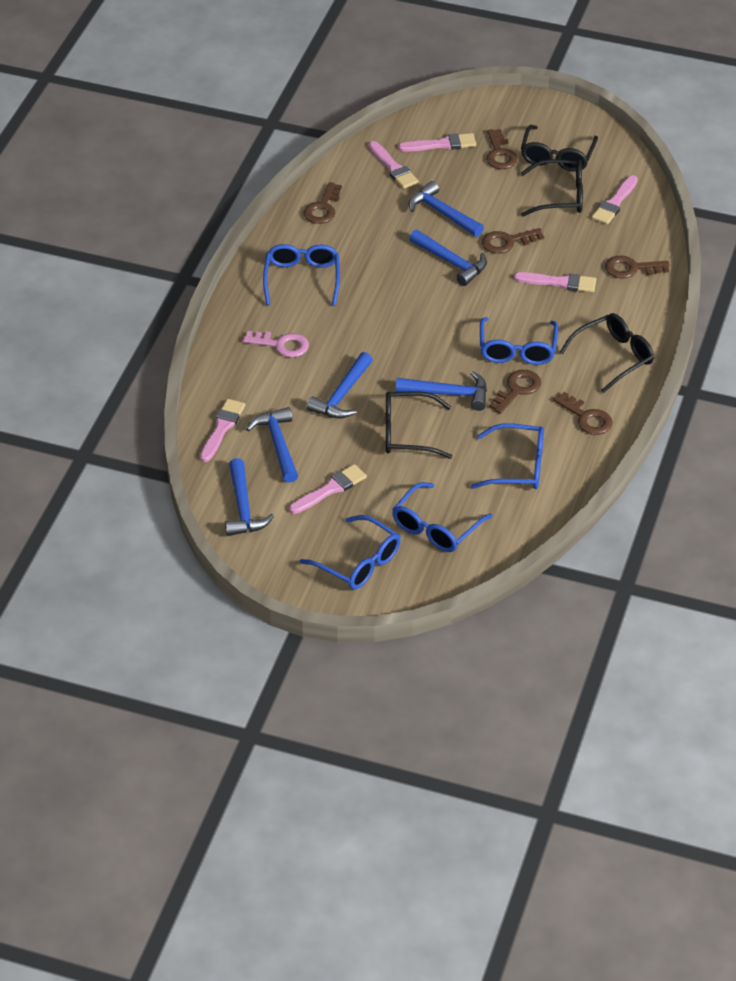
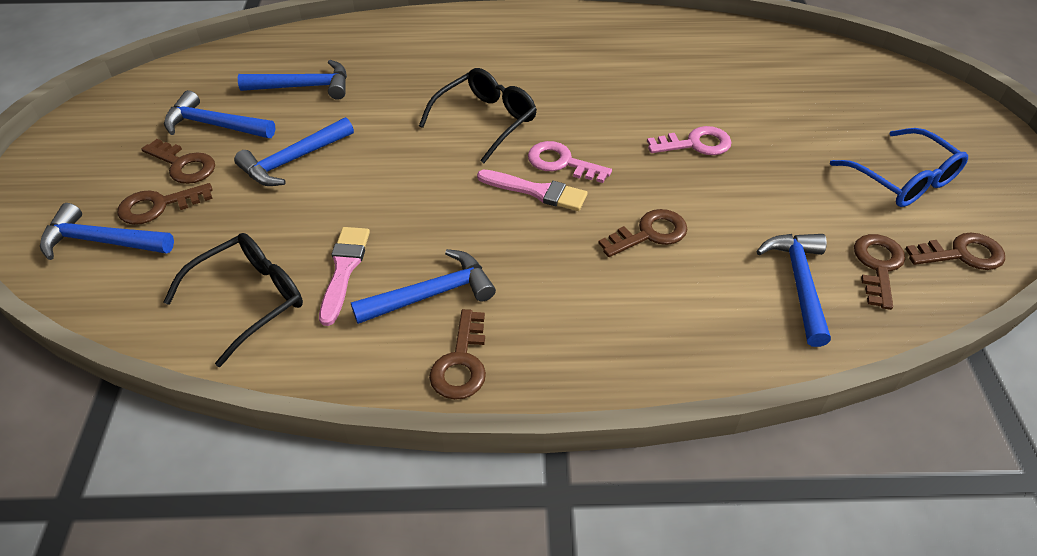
black glasses: [386,391,452,459] [521,125,598,172] [521,159,583,217] [560,313,654,393] = 4 -> [163,233,303,367] [419,68,537,163] = 2
blue glasses: [263,244,340,306] [300,515,401,590] [392,482,493,552] [471,423,544,489] [480,317,558,365] = 5 -> [830,128,968,207] = 1
pink brush: [200,399,245,462] [289,464,367,514] [369,141,419,189] [399,133,476,152] [514,272,596,292] [592,175,638,224] = 6 -> [319,227,370,326] [477,170,588,211] = 2
pink key: [243,331,309,357] = 1 -> [528,141,612,183] [647,126,732,155] = 2

